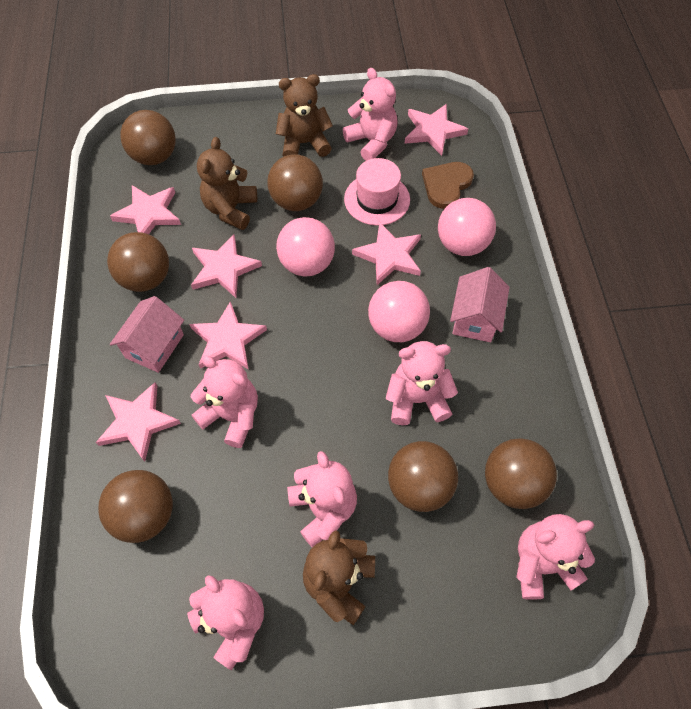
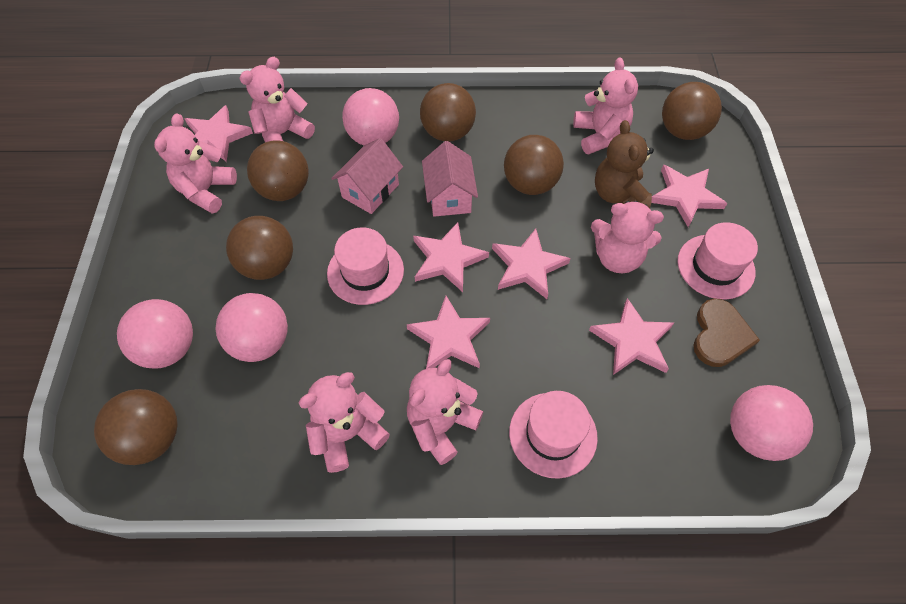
brown teddy bear: [197,137,257,230] [276,74,333,157] [303,530,375,625] = 3 -> [595,120,654,208] = 1
pink ball: [276,217,335,276] [368,281,430,342] [438,198,496,256] = 3 -> [117,299,193,369] [216,293,288,362] [342,88,399,145] [730,385,813,461] = 4
pink hat: [344,158,410,226] = 1 -> [327,227,404,305] [509,391,598,479] [677,222,758,300] = 3

